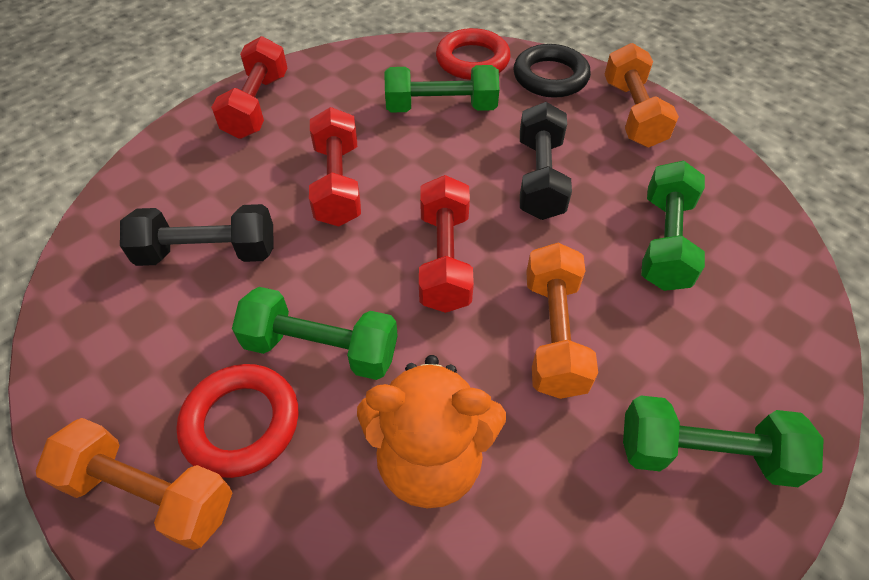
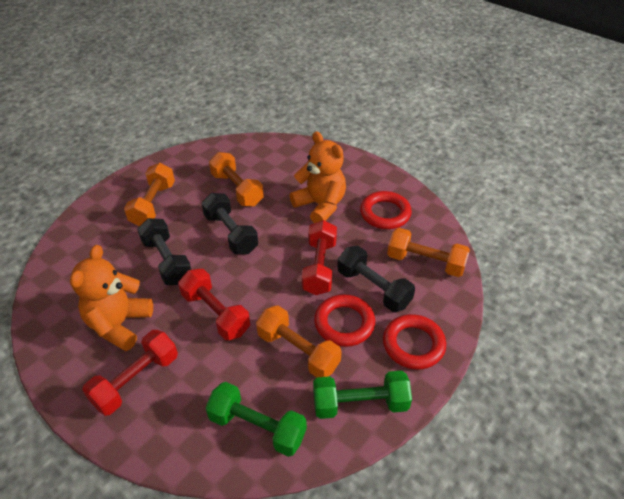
black dumbbell: [120,204,274,266] [520,102,572,220] = 2 -> [137,218,191,285] [202,193,258,254] [337,246,415,312] = 3
black ring: [514,44,591,98] = 1 -> none = 0
green dumbbell: [232,287,398,380] [384,65,499,113] [623,395,824,487] [641,161,705,291] = 4 -> [205,382,307,457] [313,371,412,419] = 2
orange dumbbell: [36,418,232,550] [526,243,598,399] [605,43,679,148] = 3 -> [124,163,175,226] [209,152,264,206] [256,305,342,378] [387,228,470,277] = 4
orange teddy bear: [357,355,506,508] = 1 -> [70,245,153,351] [289,132,346,223] = 2
red ring: [176,364,298,478] [436,28,511,80] = 2 -> [314,294,375,347] [360,191,412,229] [383,314,446,370] = 3

